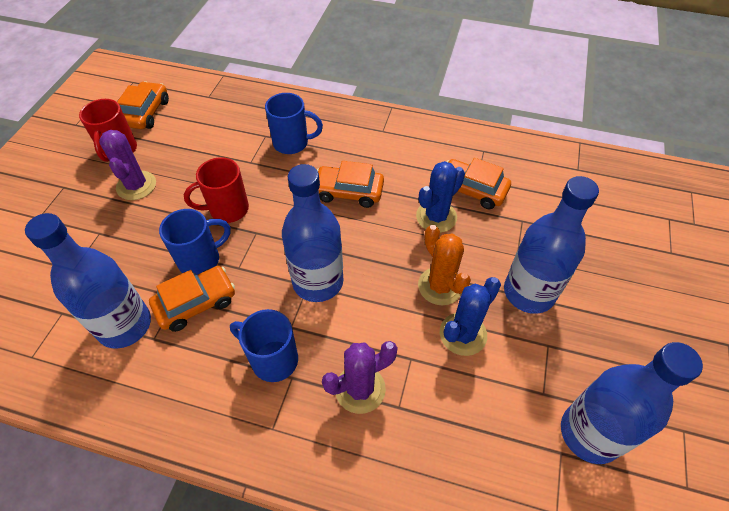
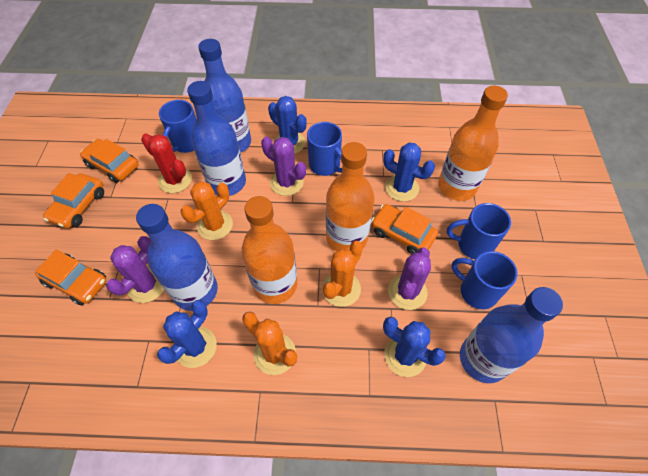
blue cactus: [416,161,465,233] [440,277,501,356] = 2 -> [157,300,217,368] [268,96,307,154] [383,142,435,201] [383,317,446,377] = 4
blue mug: [159,209,231,275] [230,309,298,382] [265,93,323,154] = 3 -> [159,100,196,153] [307,122,342,176] [447,203,511,260] [452,251,518,309] = 4
orange bottle: none = 0 -> [242,196,297,304] [326,142,375,252] [438,86,508,201] = 3
orange cactus: [418,225,471,305] = 1 -> [180,181,233,240] [242,311,297,375] [322,241,363,307] = 3
purple cactus: [99,130,156,200] [322,341,398,414] = 2 -> [106,236,164,303] [261,137,306,196] [388,248,431,310] = 3
red cactus: none = 0 -> [141,133,192,193] = 1
red mug: [79,99,137,162] [184,157,249,223] = 2 -> none = 0

